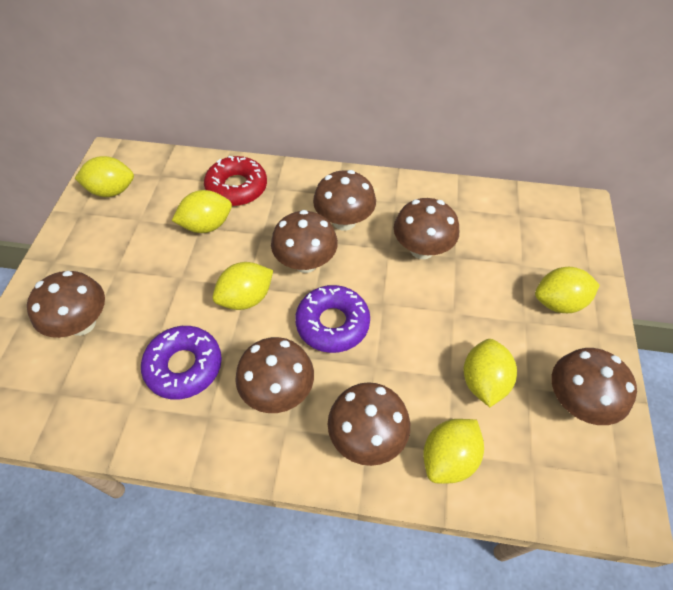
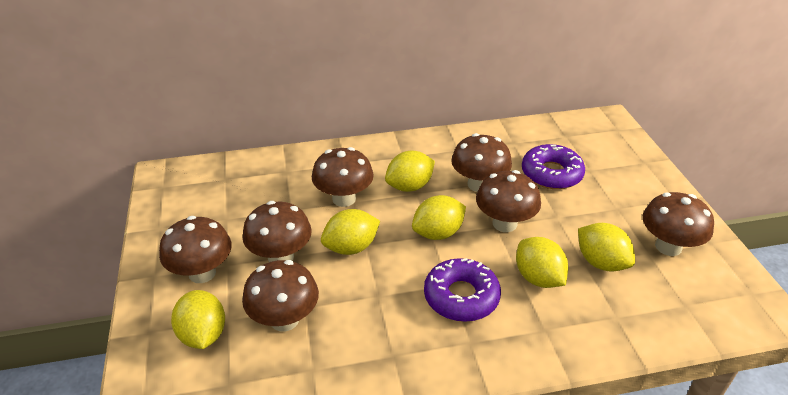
red donut: [204,156,267,206] = 1 -> none = 0

